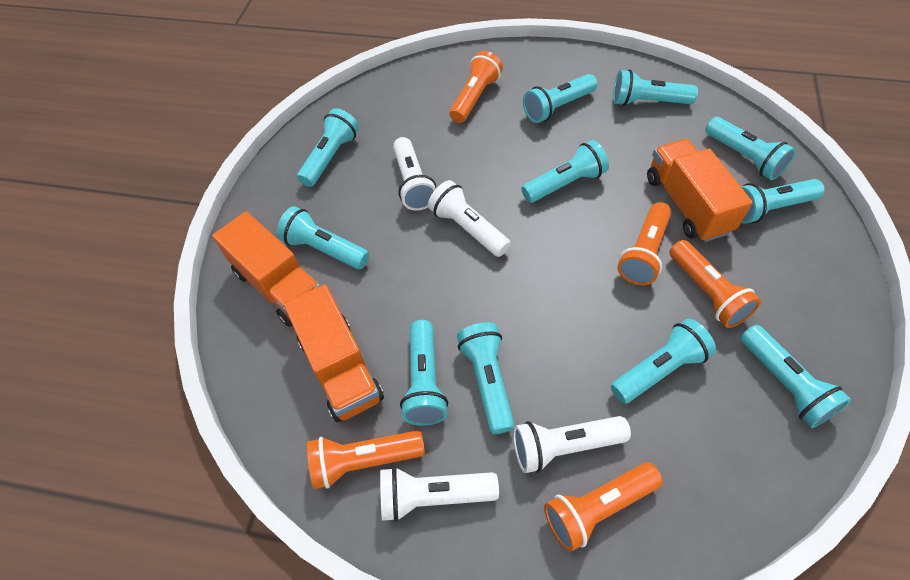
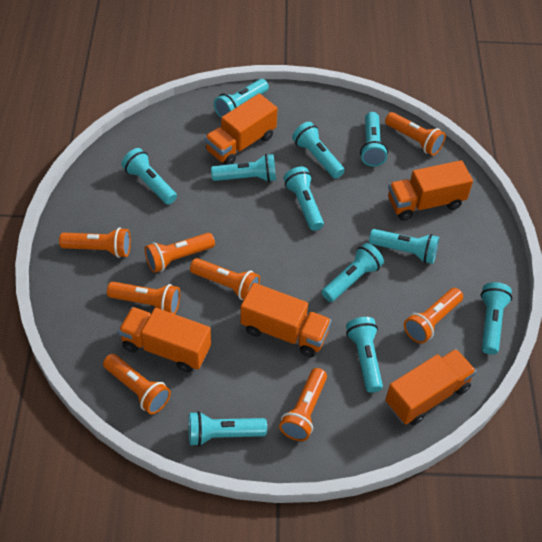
orange flashlight: [307,430,425,489] [449,51,503,123] [544,463,663,552] [617,202,671,285] [669,240,761,328] = 5 -> [59,227,131,258] [103,354,171,414] [107,282,180,314] [145,233,215,273] [190,258,260,300] [279,368,327,441] [385,112,446,156] [404,288,463,343] = 8
orange truck: [212,211,320,327] [284,284,384,422] [647,139,753,242] = 3 -> [118,307,211,373] [204,93,278,165] [240,283,331,357] [385,349,476,425] [388,160,473,221] = 5
white flashlight: [380,467,499,522] [393,137,436,211] [428,180,511,257] [513,416,631,473] = 4 -> none = 0

